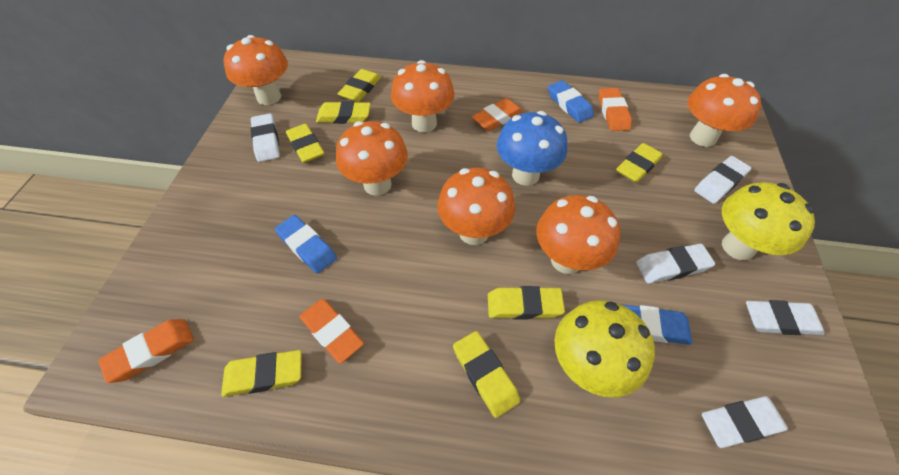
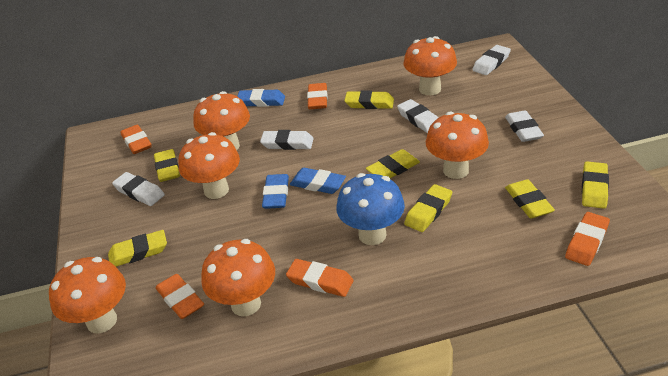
orange eraser: [98,319,194,383] [299,299,364,363] [472,98,523,131] [599,88,632,131] = 4 -> [120,125,152,154] [155,274,204,319] [286,259,354,297] [307,83,328,109] [565,212,610,266] = 5
yellow mushroom: [554,300,655,397] [722,182,815,260] = 2 -> none = 0

